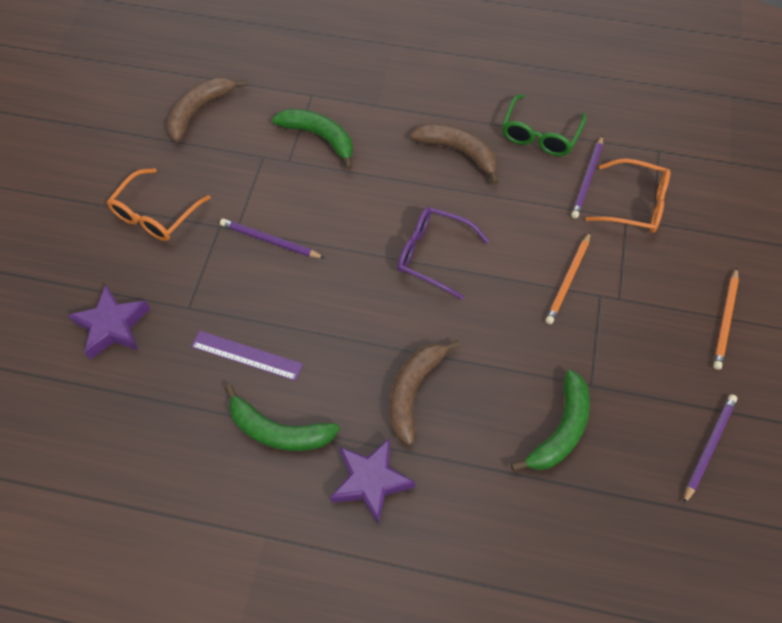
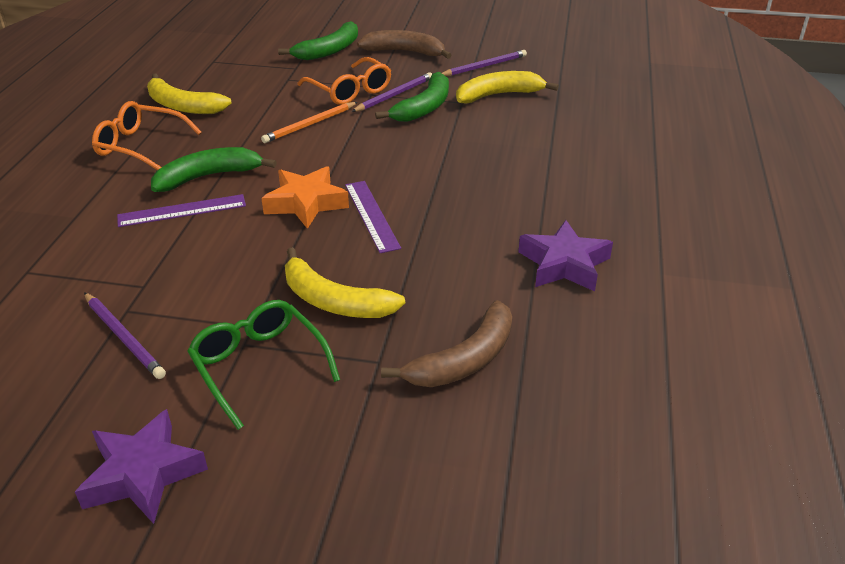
brown banana: [167,78,247,142] [390,340,460,445] [410,124,499,185] = 3 -> [357,30,452,59] [381,300,512,387] = 2
orange pencil: [545,232,591,324] [713,268,739,370] = 2 -> [261,102,358,143] = 1
orange star: none = 0 -> [261,166,349,229] = 1
purple glasses: [398,207,489,300] = 1 -> none = 0
purple ruler: [191,330,303,381] = 1 -> [117,194,246,227] [345,181,401,253] = 2
yellow banana: none = 0 -> [147,74,232,114] [285,247,405,318] [456,71,559,103] = 3

